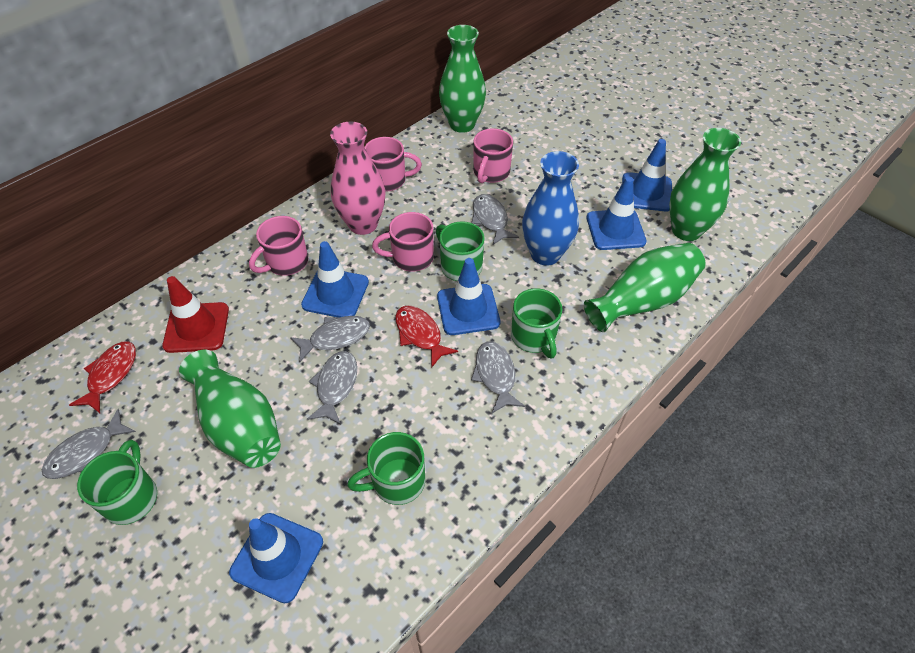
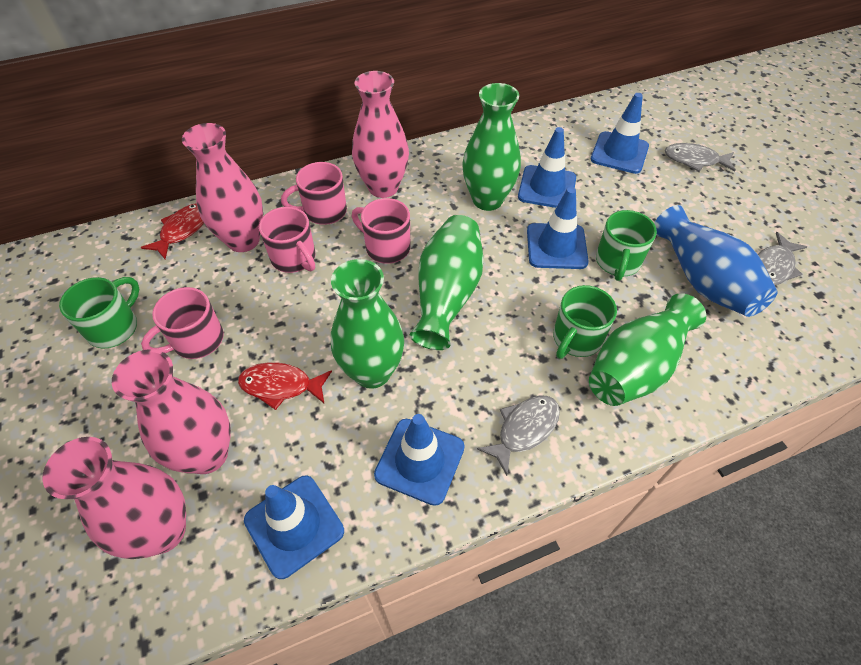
green mug: [77,440,157,525] [347,432,425,505] [436,221,485,281] [511,288,563,359] = 4 -> [59,277,139,348] [553,285,617,359] [596,210,657,281] = 3
grey fish: [42,409,136,479] [290,316,370,362] [307,351,357,425] [471,341,525,413] [472,194,519,245] = 5 -> [477,395,560,476] [665,143,736,172] [758,232,807,286] = 3
pink vase: [330,122,385,235] = 1 -> [42,437,186,559] [112,349,231,474] [182,123,263,252] [352,71,409,198] = 4
red traffic cone: [162,276,229,353] = 1 -> none = 0

